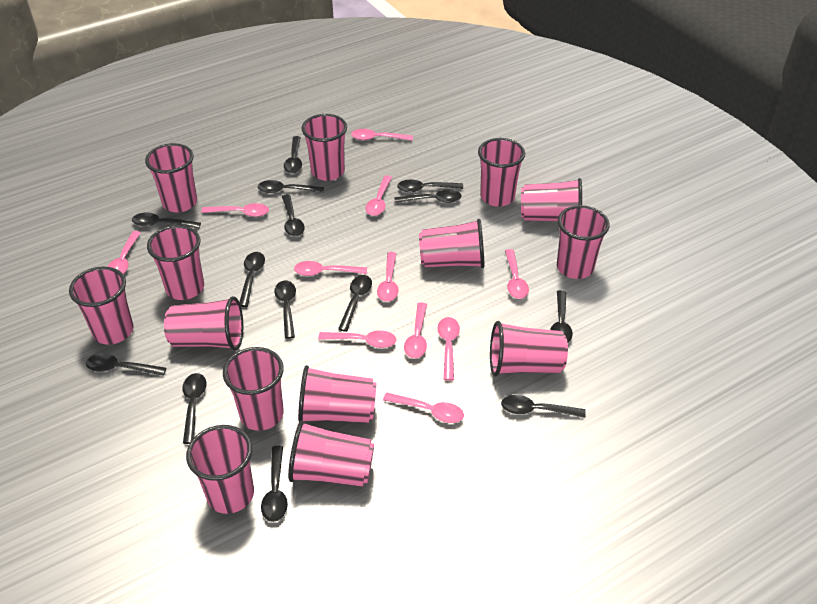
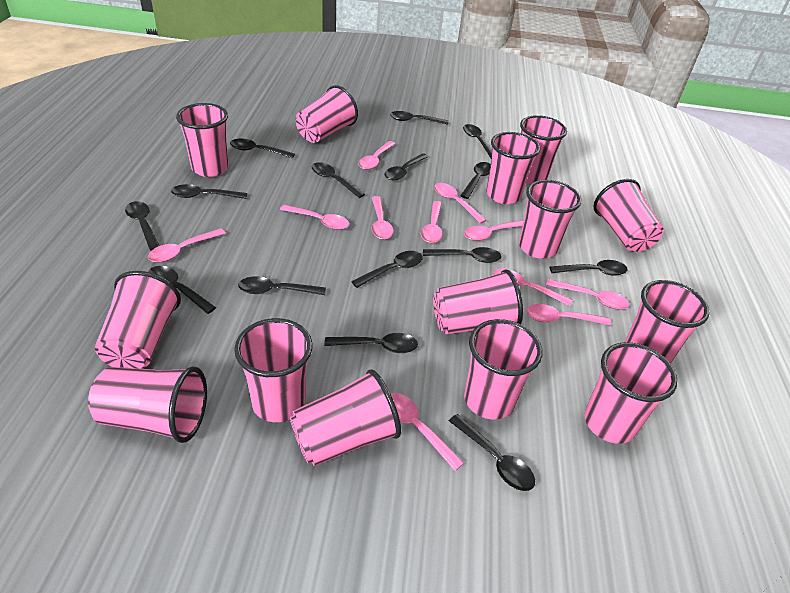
black spoon: [86,354,166,376] [132,213,201,229] [182,373,206,444] [240,252,265,307] [258,180,324,193] [261,446,288,522] [274,281,296,339] [282,194,305,236] [284,136,302,173] [338,275,372,332] [395,190,462,203] [397,179,463,192] [501,395,586,418] [550,290,573,343] = 14 -> [125,201,160,251] [148,266,216,314] [171,184,247,199] [230,139,295,159] [238,276,326,295] [312,162,365,198] [325,333,418,353] [351,251,423,288] [385,153,428,180] [390,111,449,125] [423,247,501,263] [449,414,535,491] [460,162,491,199] [463,124,492,159] [550,260,628,276] = 15

